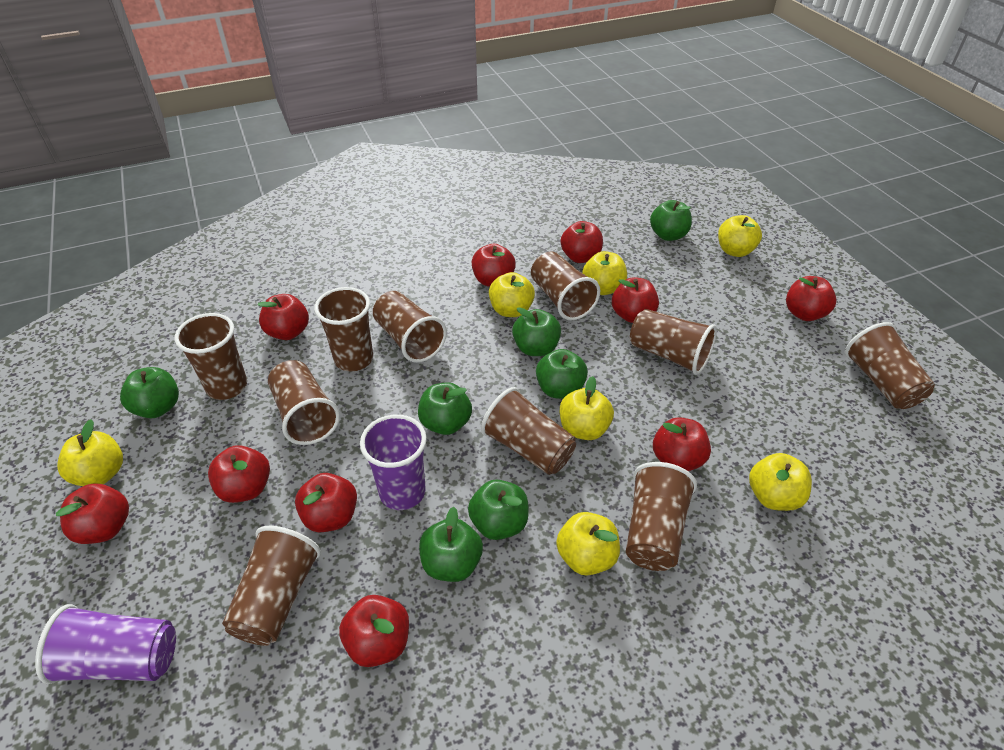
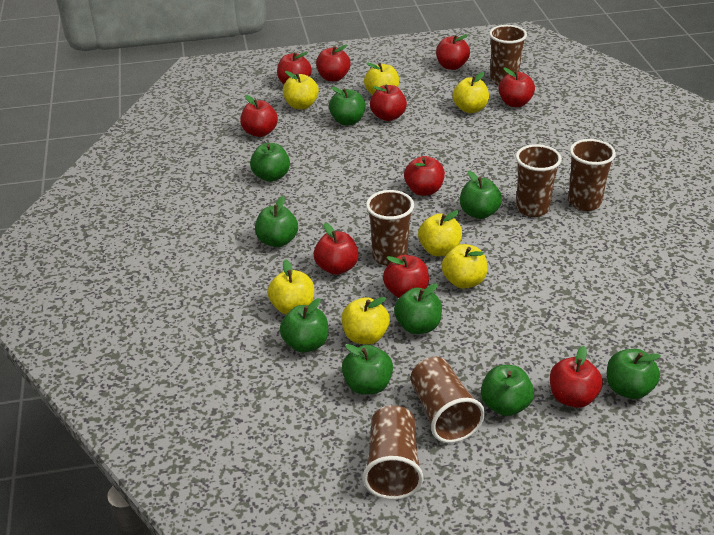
brown cup: [174,313,247,400] [222,526,321,646] [268,360,340,445] [314,287,373,372] [373,291,447,363] [481,387,576,475] [531,251,600,320] [626,462,697,571] [630,309,717,375] [845,322,935,409] = 10 -> [363,405,423,500] [366,190,414,266] [411,357,485,443] [489,25,527,86] [516,144,562,217] [568,139,616,211] = 6
green apple: [120,367,179,418] [418,382,472,435] [419,507,483,582] [468,480,529,540] [512,307,561,356] [536,349,588,399] [650,200,692,241] = 7 -> [250,143,290,182] [255,196,298,247] [280,298,328,353] [329,87,366,125] [342,344,393,395] [394,283,442,334] [460,171,502,219] [481,365,534,416] [607,349,661,399] = 9
purple cup: [35,604,176,684] [360,415,427,510] = 2 -> none = 0

